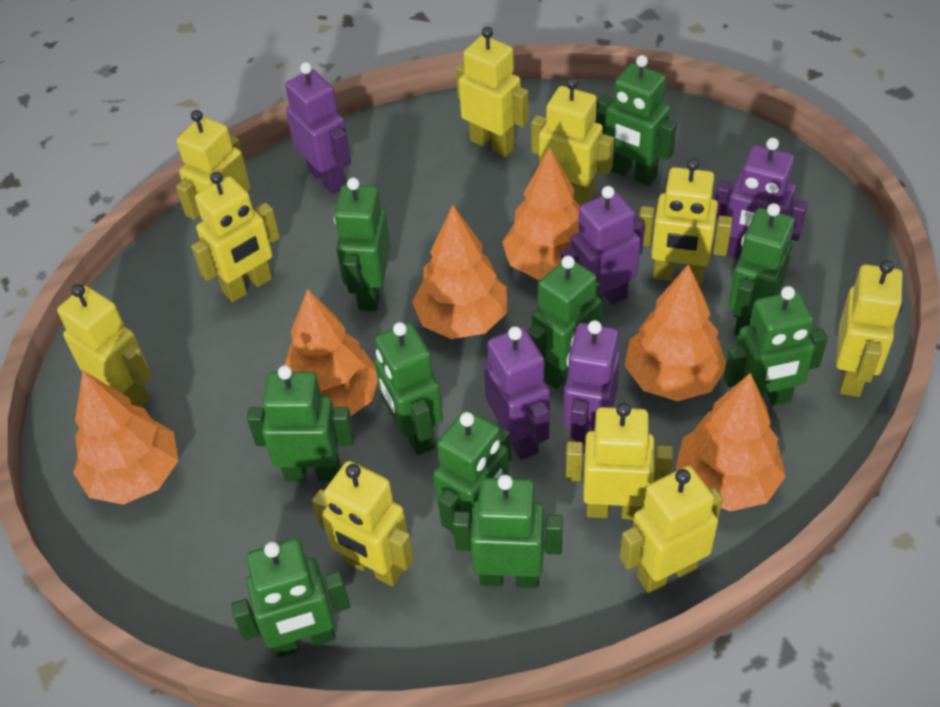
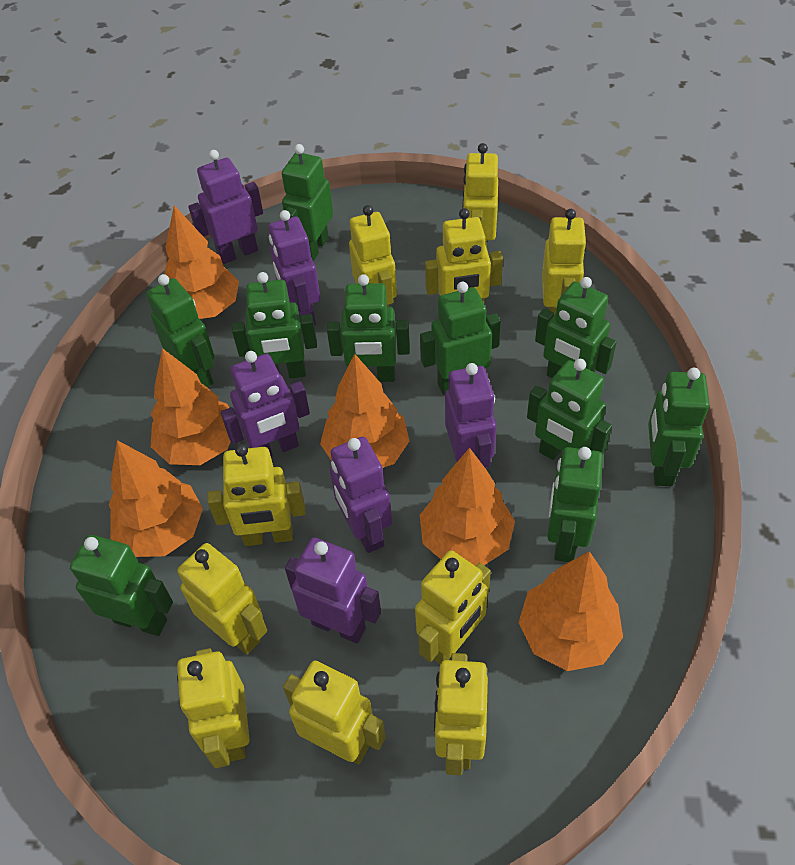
purple robot: [285,62,351,194] [484,326,550,460] [560,186,645,305] [563,320,620,453] [715,138,808,259] = 5 -> [188,150,263,264] [221,351,310,457] [268,210,320,325] [285,538,381,643] [330,437,392,553] [445,363,496,468] = 6

